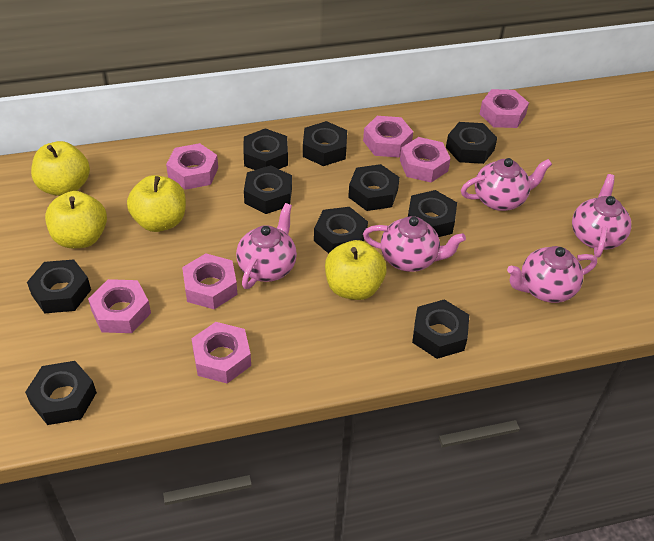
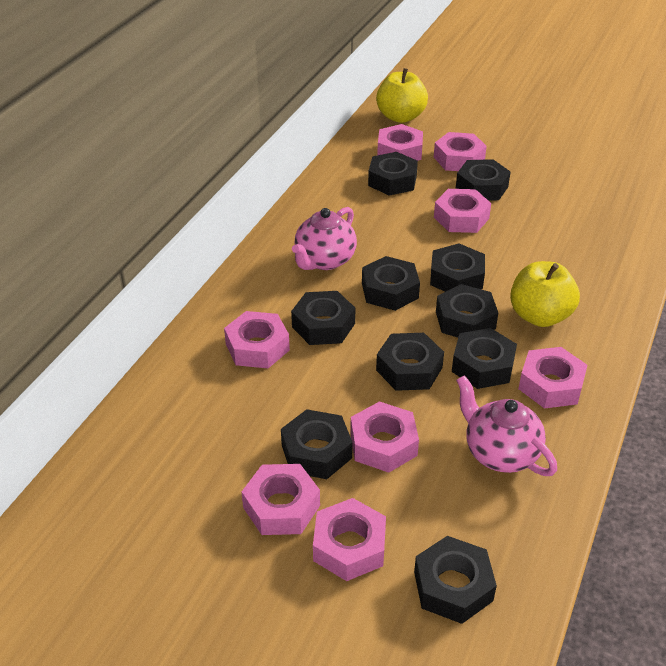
pink nut: [88,279,151,333] [166,143,218,190] [182,253,237,309] [191,322,251,383] [363,116,413,157] [400,137,451,182] [480,89,529,128] = 7 -> [224,311,290,368] [242,464,320,535] [313,498,386,581] [350,401,419,473] [377,124,423,161] [434,132,487,171] [434,189,491,233] [518,347,588,409] = 8
pink teapot: [236,203,297,289] [363,216,466,272] [461,158,552,211] [507,246,597,303] [572,174,632,258] = 5 -> [292,207,357,270] [456,375,557,476] = 2
yellow apple: [31,141,90,196] [45,191,107,248] [127,175,186,232] [325,240,387,300] = 4 -> [376,68,428,123] [510,261,580,327] = 2

